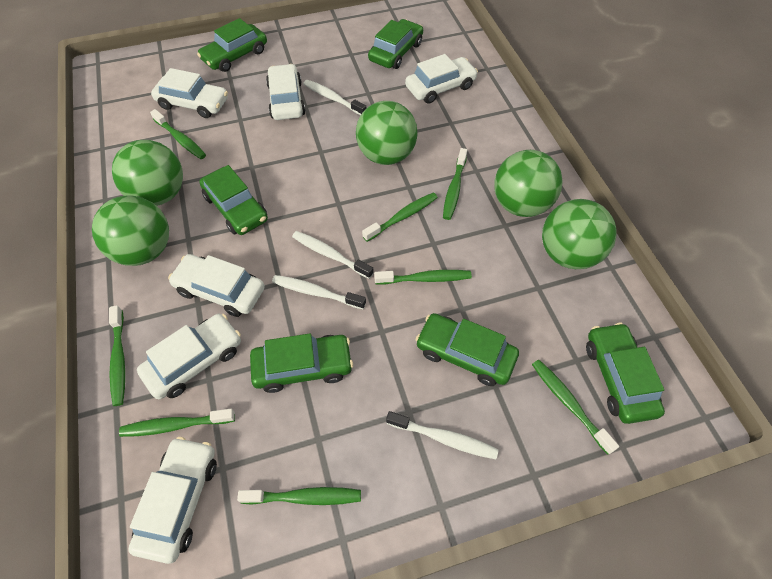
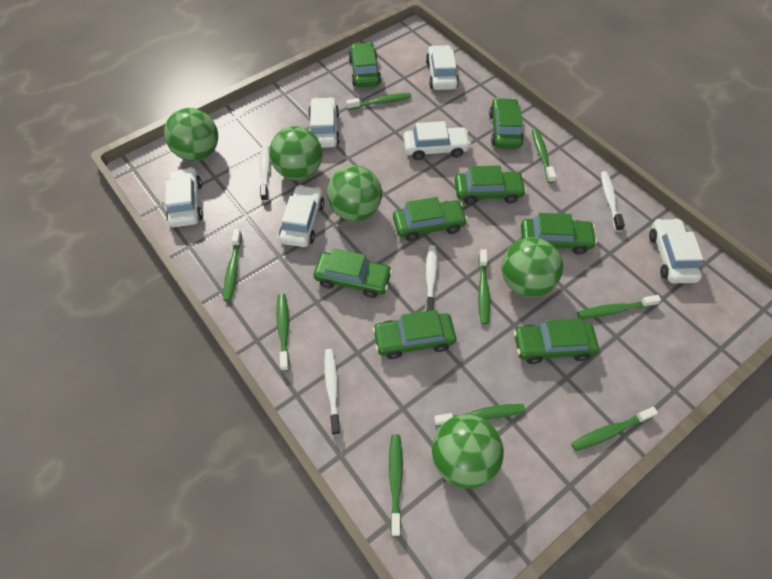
green car: [197,18,267,72] [199,165,268,235] [250,333,353,393] [368,19,423,69] [416,313,519,386] [586,323,665,424] = 6 -> [314,248,393,298] [349,42,381,88] [372,310,456,359] [393,197,468,241] [455,165,526,205] [489,98,524,149] [514,318,599,364] [521,213,597,255] = 8
green toothbrush: [109,305,125,406] [119,409,235,437] [150,109,206,159] [237,487,361,505] [362,193,438,242] [374,270,472,285] [443,148,467,220] [532,360,619,454] = 8 -> [223,229,242,301] [277,294,290,371] [346,93,412,110] [389,434,403,536] [434,404,525,426] [478,249,490,324] [532,129,556,183] [571,407,658,451] [577,295,661,319] = 9

